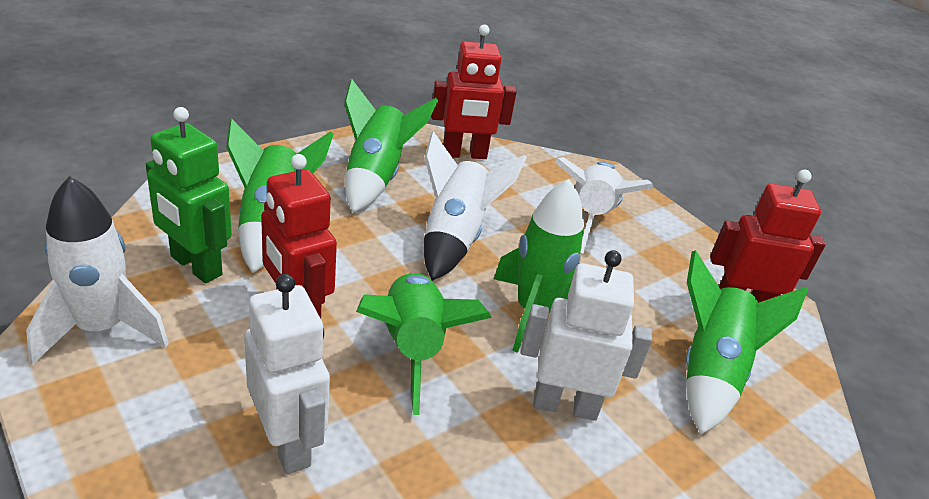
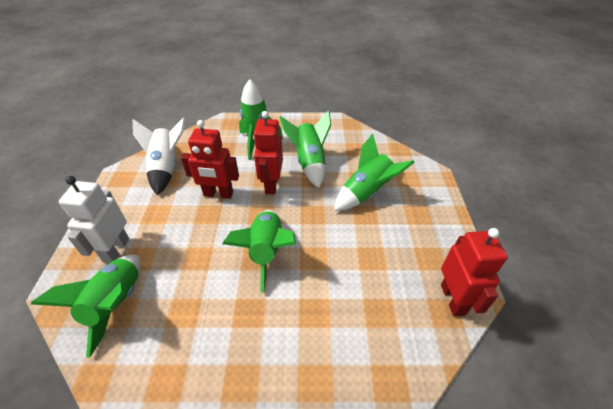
green robot: [146,107,232,283] = 1 -> none = 0
white robot: [244,274,330,474] [521,250,652,421] = 2 -> [59,176,129,263] = 1
white rocket: [26,176,169,365] [424,131,527,281] [555,157,654,253] = 3 -> [133,117,186,195] = 1

